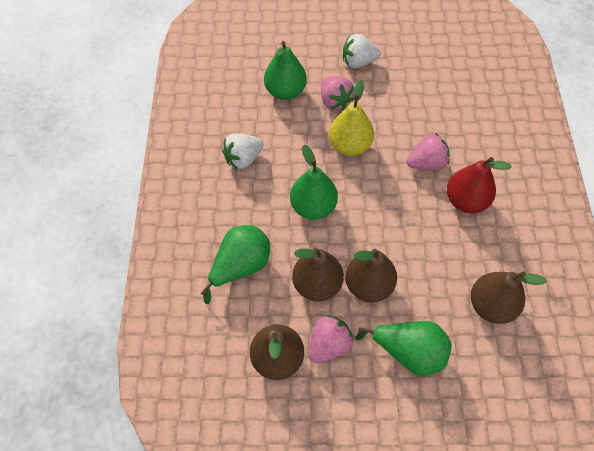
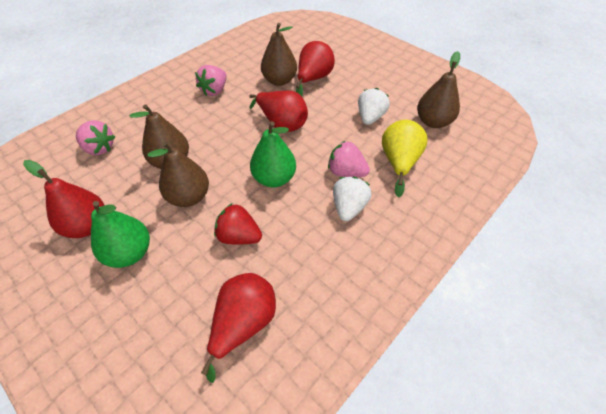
green pear: [201,225,270,304] [264,41,307,100] [290,145,338,220] [355,321,451,376] = 4 -> [91,201,150,268] [250,121,296,187] = 2
red pear: [447,157,512,213] = 1 -> [23,160,105,238] [201,273,276,383] [249,91,308,132] [296,41,335,96] = 4
red strawberry: none = 0 -> [214,204,262,245] = 1

